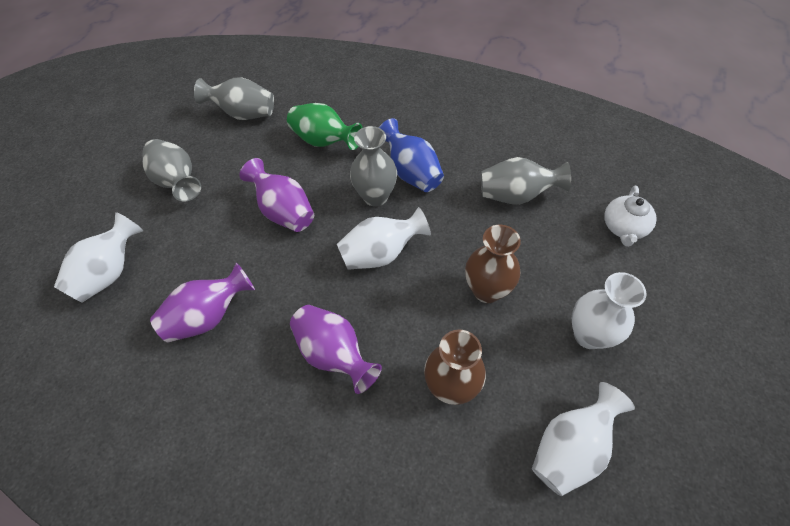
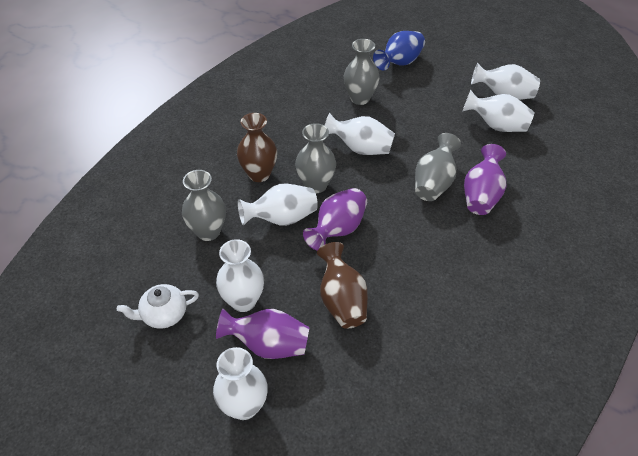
green vase: [287,103,363,150] = 1 -> none = 0
white vase: [54,212,143,303] [337,207,431,270] [532,382,635,496] [572,272,646,349] = 4 -> [213,347,268,420] [216,239,264,312] [238,183,318,226] [325,113,395,155] [463,90,535,132] [471,63,540,100] = 6

